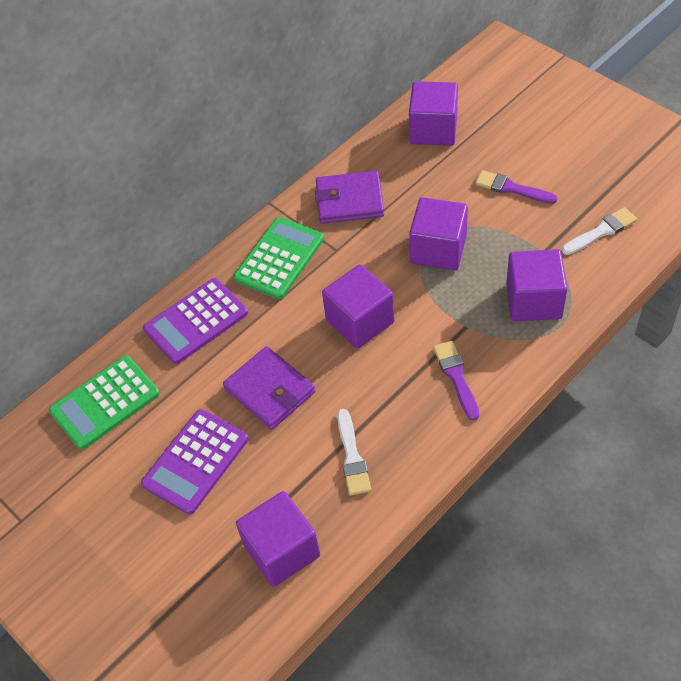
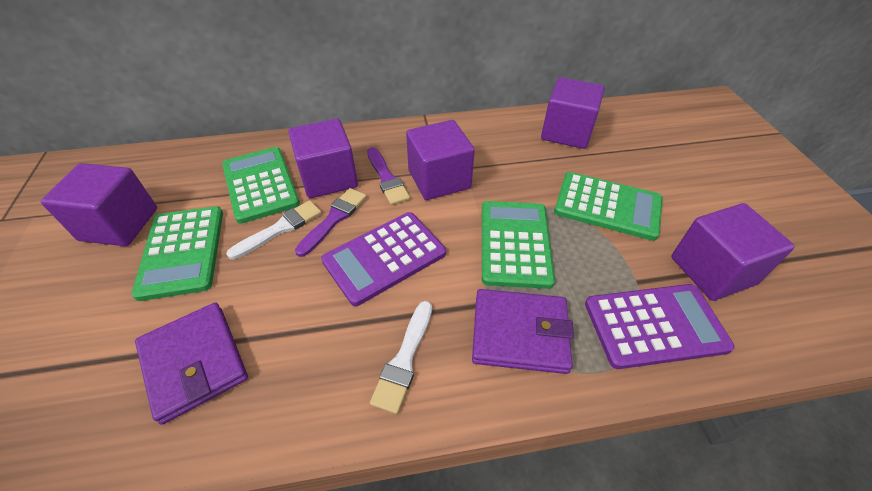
green calculator: [49,356,160,450] [233,217,324,300] = 2 -> [131,206,223,301] [222,147,300,224] [482,201,555,289] [554,172,663,241] = 4

